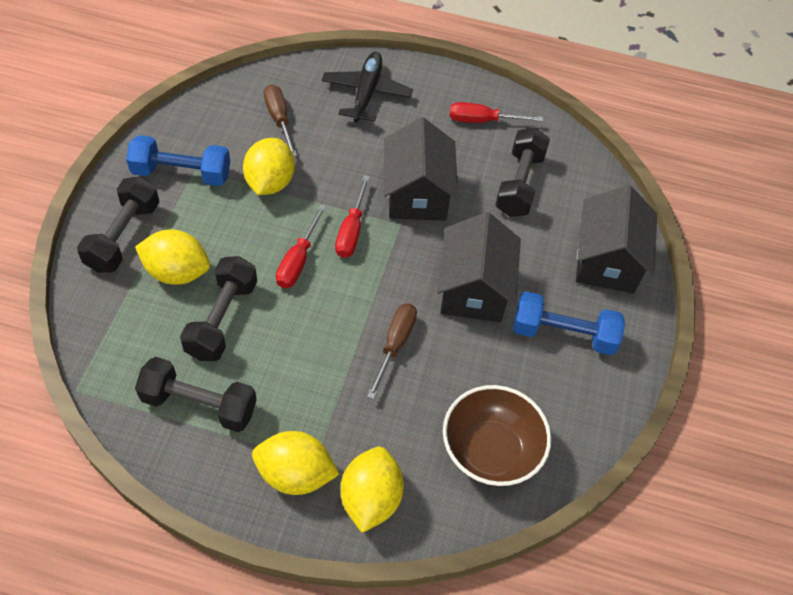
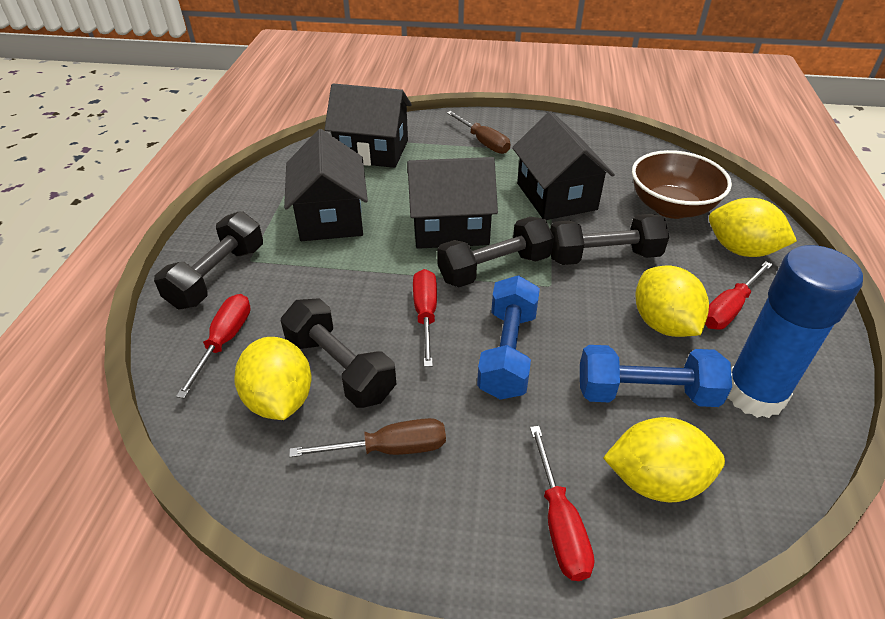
black house: [384,117,458,220] [437,212,521,322] [576,185,657,294] = 3 -> [284,129,368,241] [324,83,412,168] [407,157,498,249] [512,111,615,220] = 4
black plane: [322,52,413,122] = 1 -> none = 0
blue glue stick: none = 0 -> [727,245,863,418] = 1
red screwdriver: [276,205,326,288] [335,175,370,258] [450,102,543,123] = 3 -> [176,294,251,399] [413,269,437,367] [530,426,594,581] [705,261,773,330] = 4

